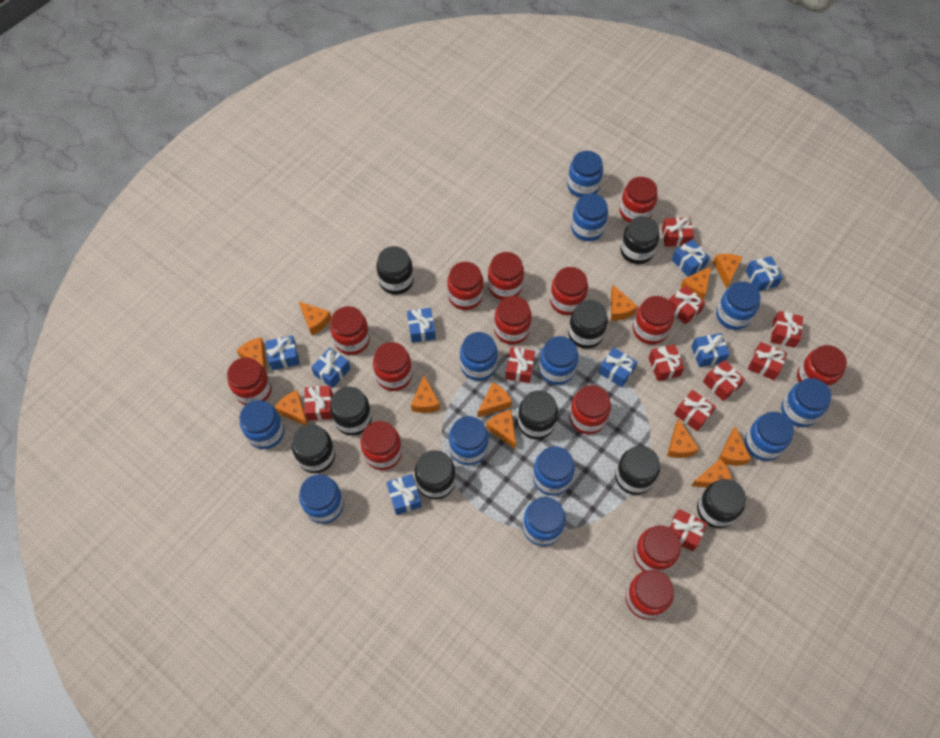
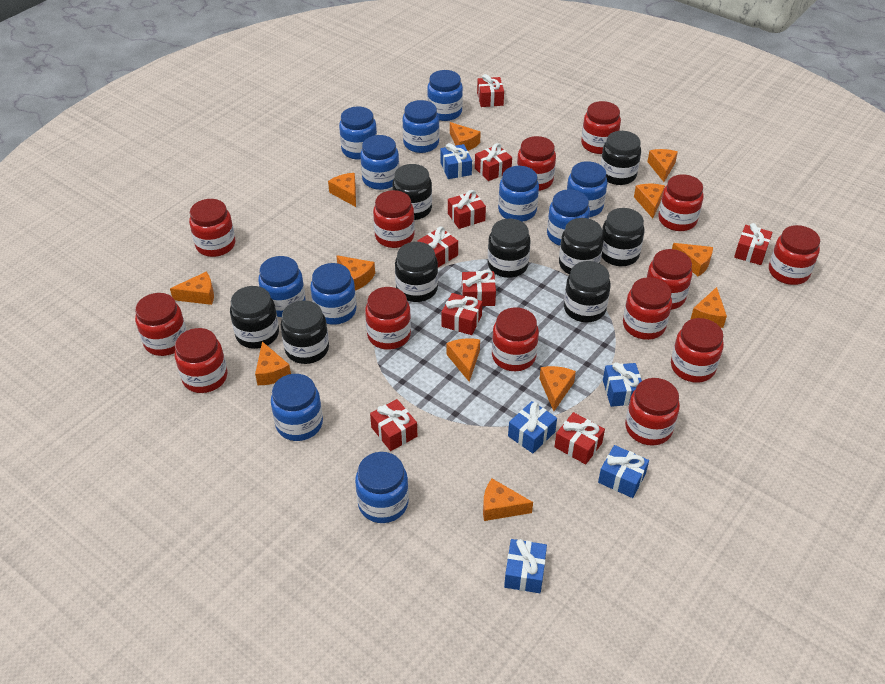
blue gift: [265,335,300,370] [311,348,351,388] [387,474,422,515] [407,308,436,343] [598,348,637,387] [672,240,710,277] [691,333,730,367] [746,256,783,291] = 8 -> [440,143,472,179] [504,539,547,593] [508,401,557,453] [598,445,649,498] [603,362,642,407] = 5
blue jar: [239,400,284,449] [299,474,344,524] [449,416,488,465] [460,332,498,381] [523,497,566,546] [533,446,575,496] [539,336,578,385] [567,151,603,198] [571,193,608,241] [716,281,761,330] [745,412,794,461] [781,378,831,427] = 12 -> [258,256,305,317] [271,374,323,441] [310,263,357,325] [339,106,377,160] [355,452,409,523] [360,135,399,190] [403,100,439,153] [427,70,463,121] [498,166,539,222] [547,189,590,246] [567,161,608,217] = 11
red gift: [304,386,333,421] [505,347,535,383] [648,344,684,381] [662,217,694,247] [669,285,705,325] [669,509,707,552] [674,390,716,431] [703,360,745,401] [748,342,787,380] [771,311,803,348] = 10 -> [370,399,417,451] [417,227,458,267] [441,293,483,335] [448,190,486,229] [462,270,496,306] [475,143,512,181] [477,74,504,107] [554,412,605,464] [734,223,773,265] = 9

